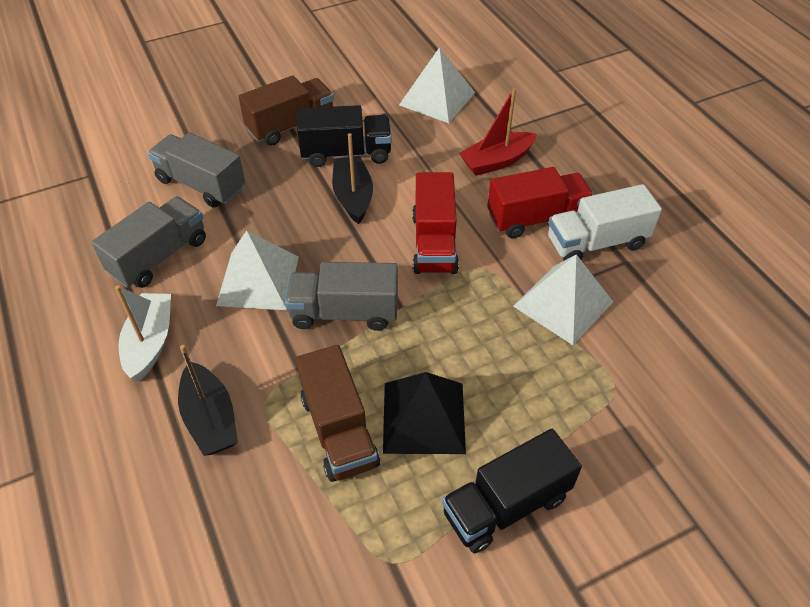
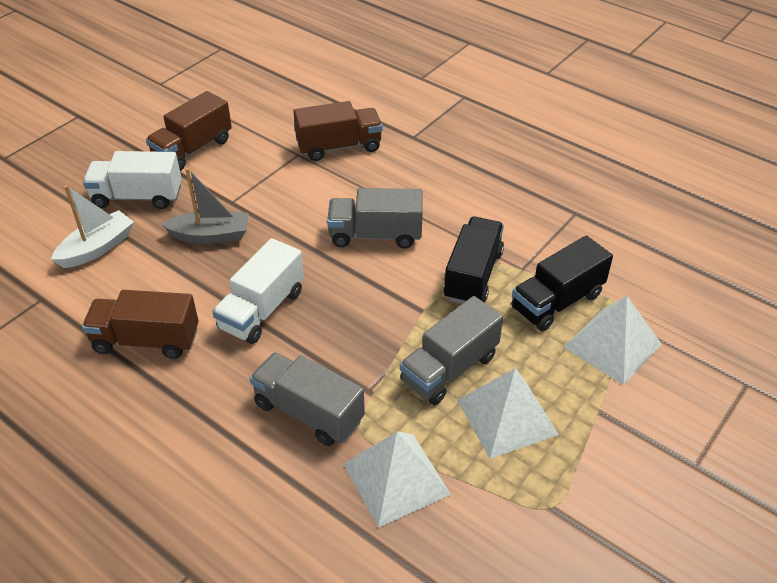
black boat: [178,345,238,456] [332,133,373,224] = 2 -> none = 0
black pyramid: [383,372,466,454] = 1 -> none = 0
brown truck: [238,75,334,146] [296,345,380,482] = 2 -> [82,290,198,359] [146,91,232,171] [293,101,383,161] = 3
grey boat: none = 0 -> [161,168,249,244] = 1
red boat: [459,88,537,176] = 1 -> none = 0
red truck: [412,172,459,274] [487,167,593,238] = 2 -> none = 0
white truck: [548,184,662,261] = 1 -> [83,151,182,209] [212,238,304,344] = 2

